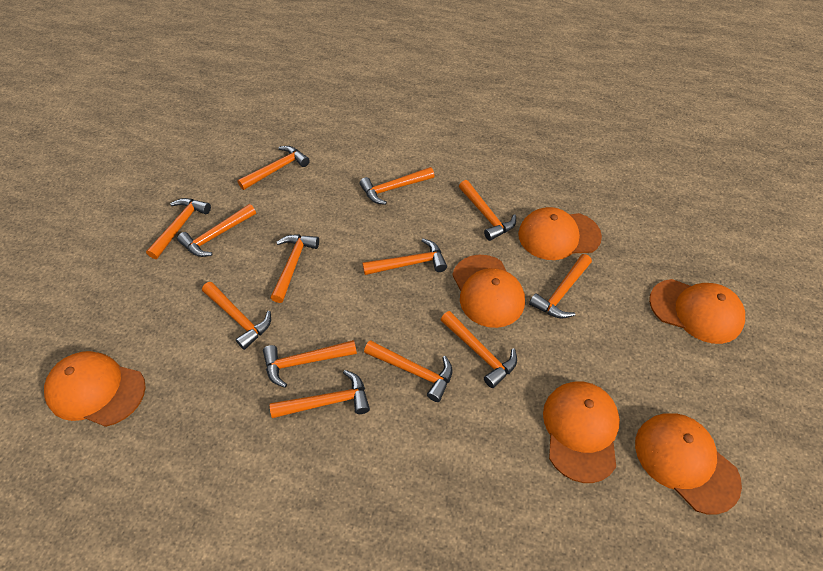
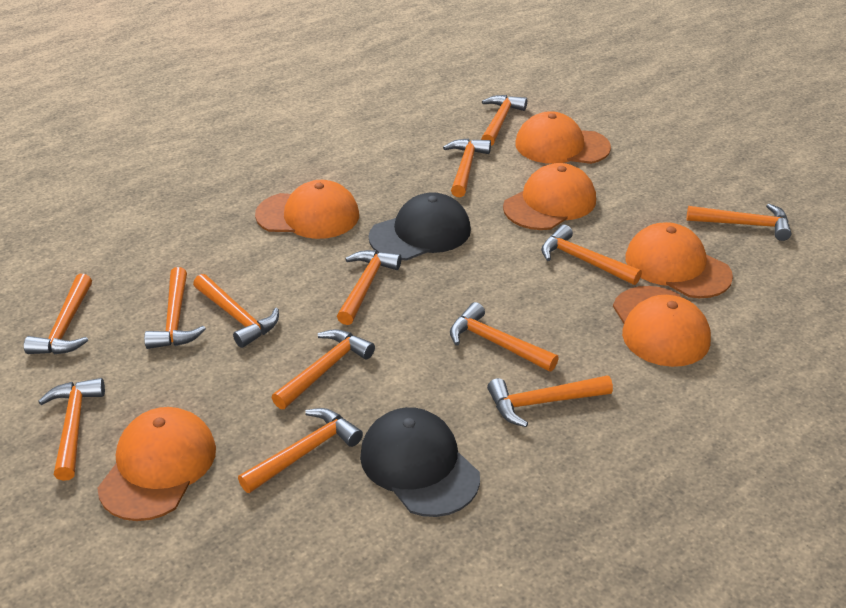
black cap: none = 0 -> [360,407,480,517] [369,192,471,260] = 2

